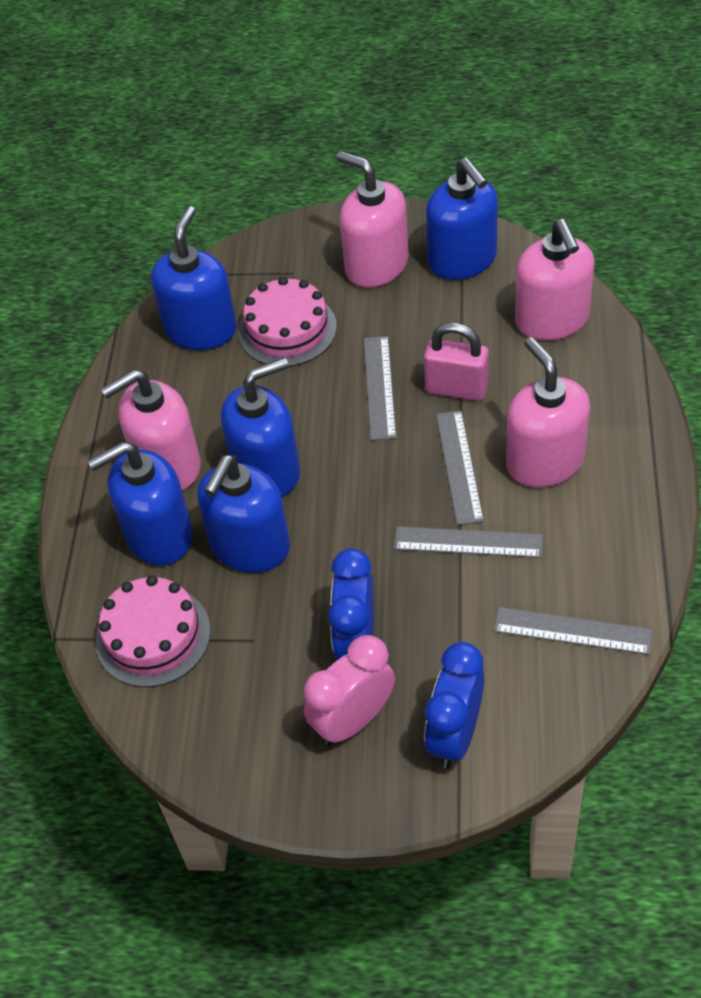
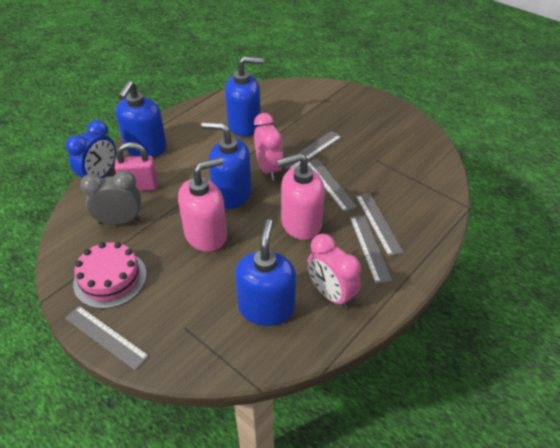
blue clock: [328,548,374,660] [424,642,484,768] = 2 -> [66,120,116,178] = 1
blue soap dispenser: [88,442,193,566] [151,206,237,350] [197,455,290,573] [221,357,300,497] [426,158,498,280] = 5 -> [116,81,167,157] [201,122,252,209] [225,56,264,136] [235,219,296,326] = 4
grey clock: none = 0 -> [80,170,141,225] = 1
grey ruler: [364,336,396,441] [394,526,543,558] [436,410,484,525] [494,607,652,655] = 4 -> [65,306,149,370] [283,131,342,170] [307,159,357,212] [350,215,392,284] [356,193,404,256] = 5
pink cake: [95,576,211,687] [238,277,337,366] = 2 -> [73,242,147,309] = 1
pink clock: [304,635,395,745] = 1 -> [254,113,283,180] [307,234,361,309] = 2
pink soap dispenser: [101,369,201,490] [336,151,409,288] [506,337,590,487] [515,219,594,341] = 4 -> [178,158,227,252] [277,153,325,240] = 2

